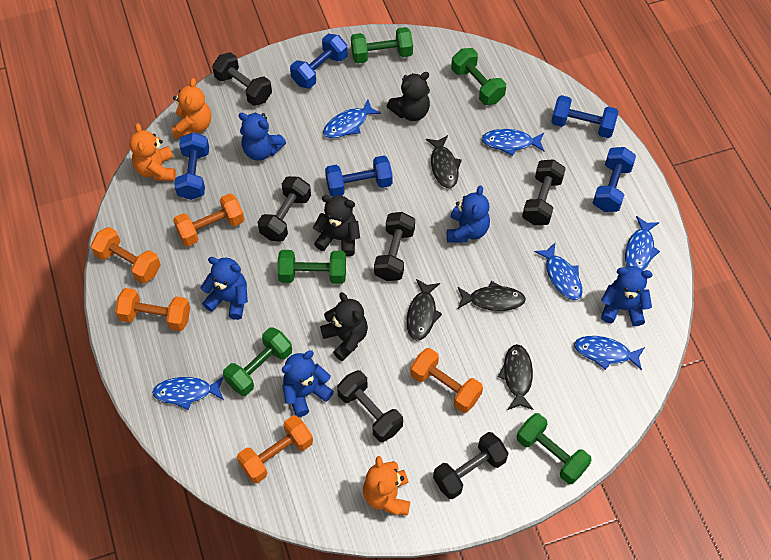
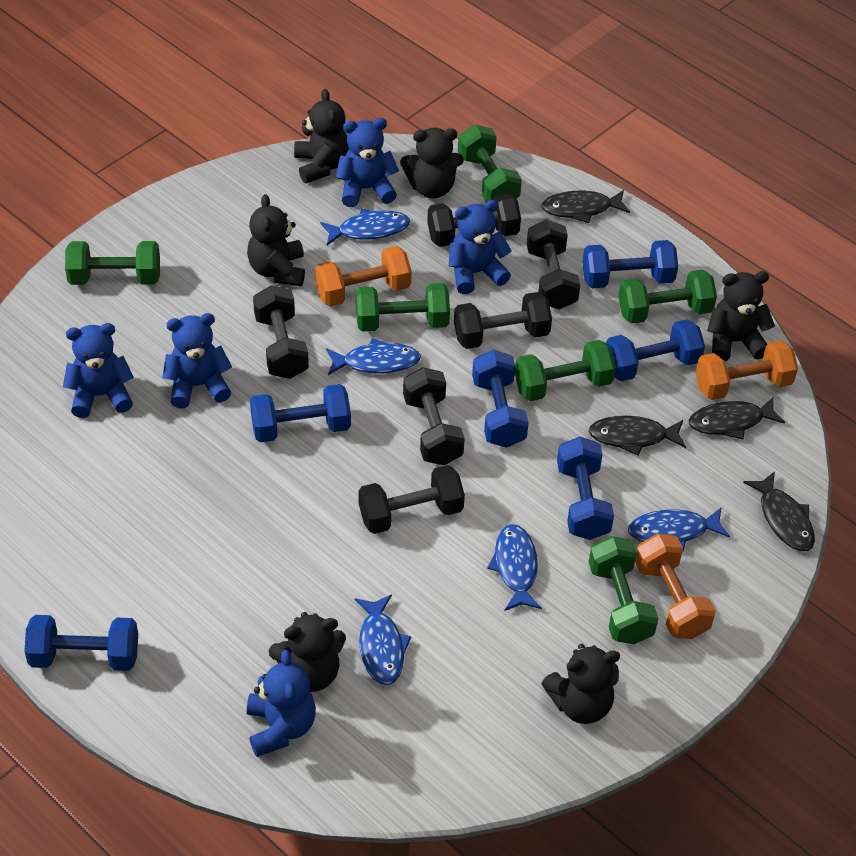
black teddy bear: [313,195,360,256] [320,292,368,361] [387,72,430,121] = 3 -> [247,194,305,286] [269,612,346,692] [294,89,349,183] [400,128,464,198] [541,644,620,724] [707,271,775,361] = 6
blue dumbbell: [174,132,209,200] [290,34,348,89] [325,156,393,197] [551,95,619,138] [593,147,636,212] = 5 -> [24,615,138,671] [250,384,351,442] [472,350,529,448] [557,437,614,540] [583,240,678,288] [606,319,705,382] = 6
blue fish: [152,376,224,410] [323,99,381,138] [482,129,544,156] [534,243,582,300] [574,336,645,370] [625,216,660,270] = 6 -> [320,208,410,245] [326,338,421,375] [354,594,411,685] [487,524,542,611] [628,507,730,551] = 5
green dumbbell: [223,327,292,396] [277,250,346,284] [351,27,413,63] [451,48,506,105] [516,413,592,484] = 5 -> [65,241,160,285] [356,283,450,332] [458,125,522,203] [515,340,616,401] [589,536,659,644] [619,270,717,324] = 6
orange dumbbell: [91,227,161,284] [115,288,190,331] [173,193,244,247] [237,415,313,483] [410,348,483,413] = 5 -> [315,246,412,306] [635,534,716,639] [696,341,798,400] = 3
orange teddy bear: [129,123,176,181] [172,78,211,138] [363,456,410,516] = 3 -> none = 0

